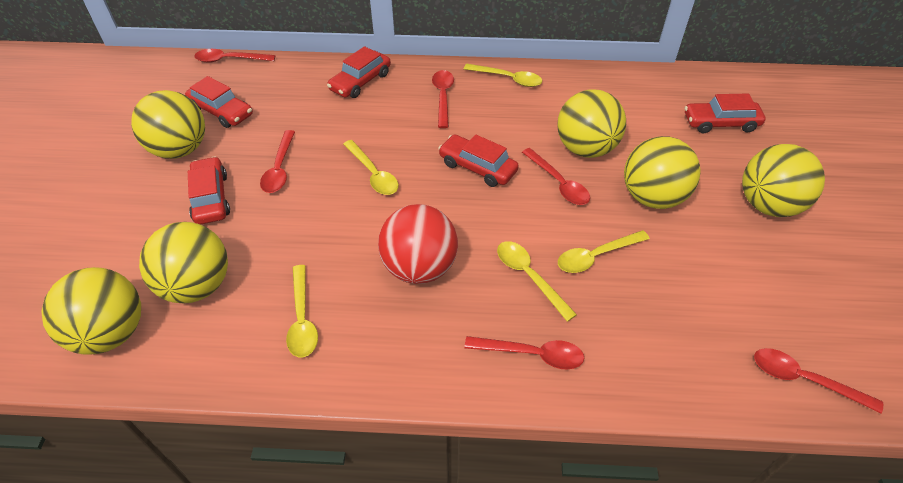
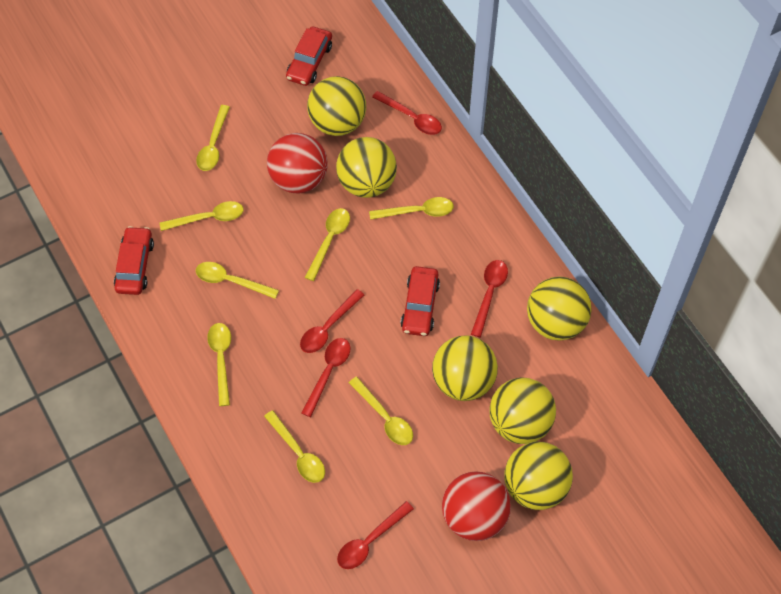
red ball: [378,204,458,284] = 1 -> [267,133,328,194] [442,471,511,541] = 2
red car: [185,76,253,128] [188,156,230,225] [327,46,391,98] [438,134,519,187] [685,93,766,133] = 5 -> [114,226,154,295] [286,26,332,86] [401,266,440,336] = 3
red spoon: [194,49,275,63] [260,130,295,193] [432,70,454,128] [464,336,584,370] [522,148,590,205] [754,348,883,413] = 6 -> [300,289,364,353] [301,338,350,417] [337,501,414,569] [372,91,442,135] [471,260,508,337] = 5
yellow spoon: [286,265,318,357] [343,140,399,195] [464,64,542,87] [497,241,577,322] [558,230,650,273] = 5 -> [159,201,244,231] [196,105,230,171] [196,262,279,299] [207,323,231,406] [264,410,325,483] [305,208,350,281] [349,377,413,445] [369,197,454,220] = 8

